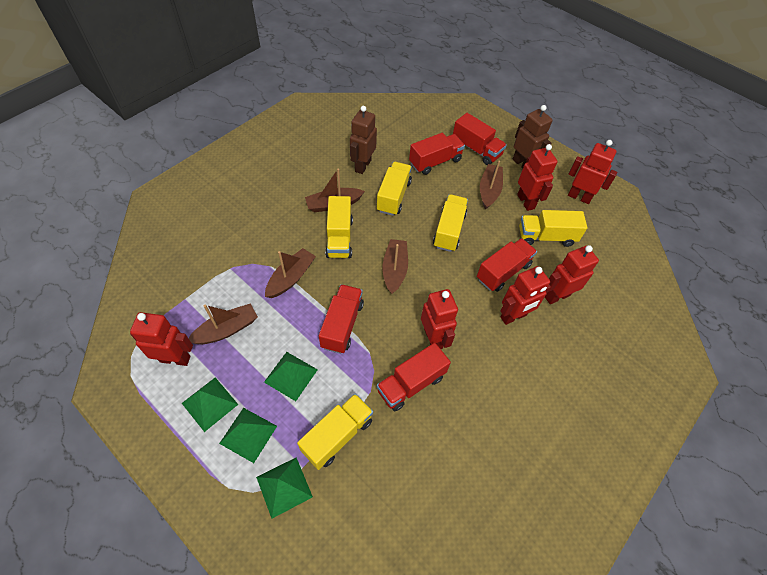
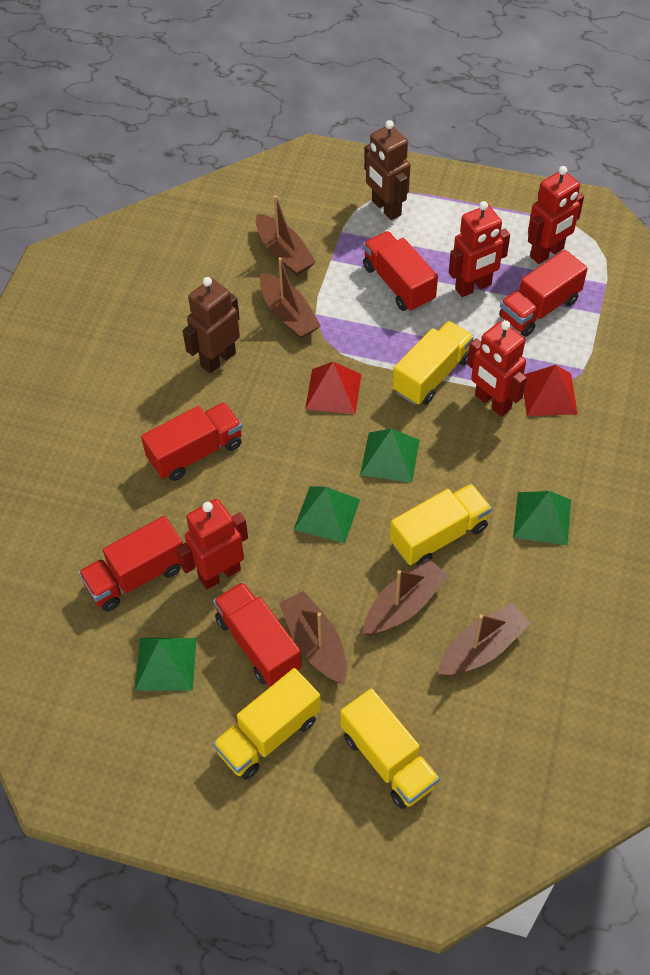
red pyramid: none = 0 -> [305,362,361,414] [524,365,578,416] = 2
red robot: [130,312,193,366] [421,289,458,349] [500,266,551,325] [517,144,558,211] [545,245,599,304] [568,140,617,204] = 6 -> [176,499,248,589] [449,201,510,297] [467,320,527,416] [528,166,584,264] = 4
yellow truck: [297,394,373,470] [325,196,353,258] [377,162,412,216] [433,194,468,252] [519,210,587,247] = 5 -> [213,668,321,780] [340,688,440,809] [390,484,492,565] [393,321,474,405] = 4

